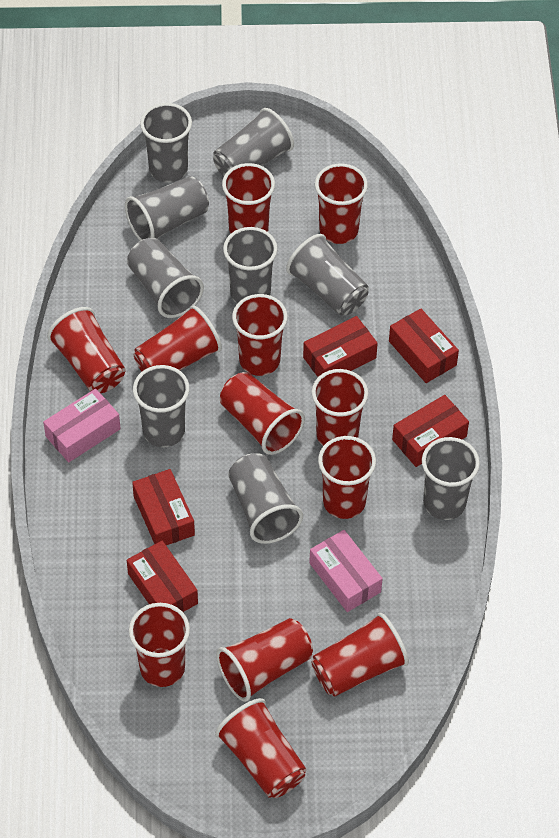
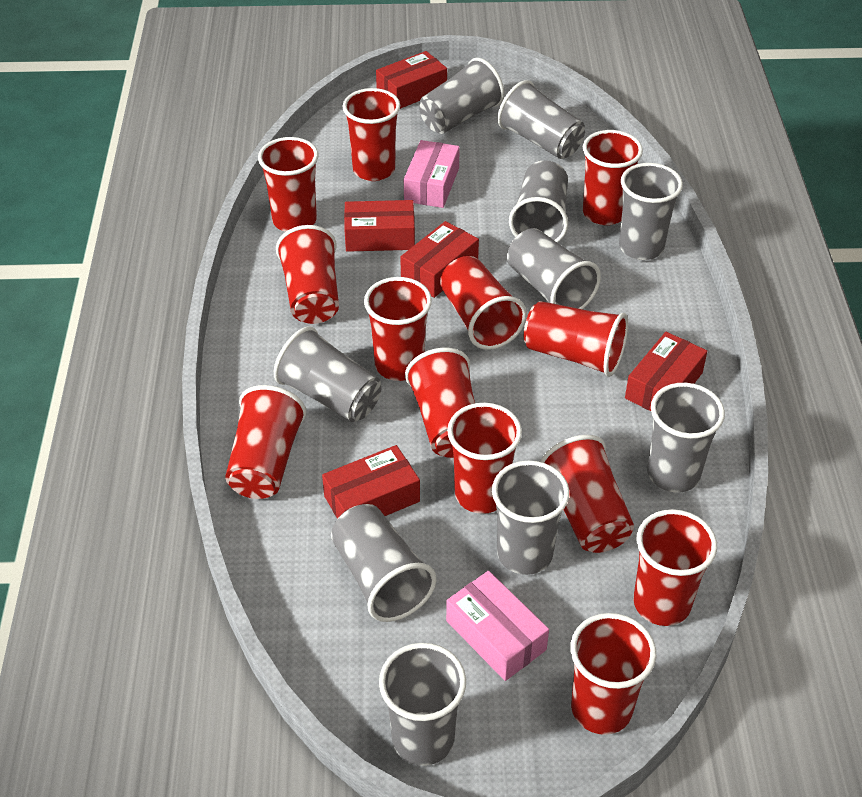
grey cup: [125,176,209,241] [127,237,204,318] [133,365,189,447] [140,103,192,183] [213,108,294,177] [223,227,277,303] [228,453,303,544] [286,234,369,316] [422,437,480,520] = 9 -> [274,326,381,422] [331,504,437,622] [379,643,466,766] [419,58,504,134] [492,460,570,575] [497,80,585,159] [507,228,601,309] [509,160,568,243] [619,163,683,260] [647,383,725,493] = 10
red cup: [47,307,125,393] [129,603,190,687] [134,305,222,372] [215,698,306,798] [216,618,313,702] [220,372,305,455] [222,163,275,234] [232,294,288,376] [311,613,409,697] [312,369,368,446] [315,164,368,244] [318,436,376,519] = 12 -> [225,385,307,499] [258,137,318,232] [276,225,339,324] [342,88,400,181] [364,277,432,381] [405,348,475,458] [440,256,527,350] [447,403,522,514] [524,301,628,377] [540,435,634,553] [570,613,656,735] [583,130,643,225] [634,509,717,626] = 13

